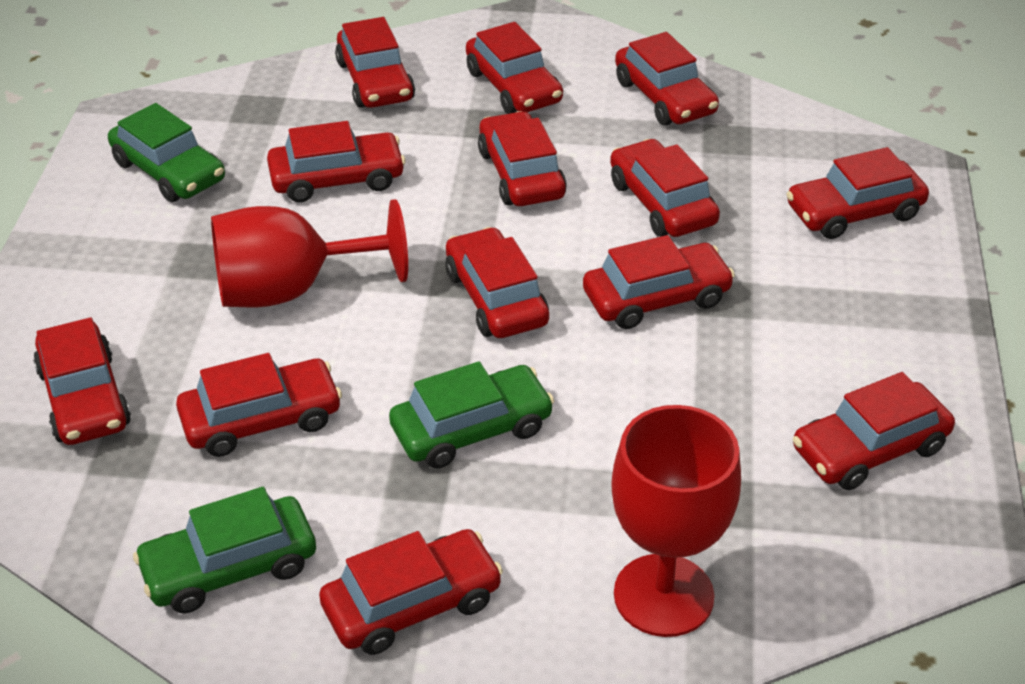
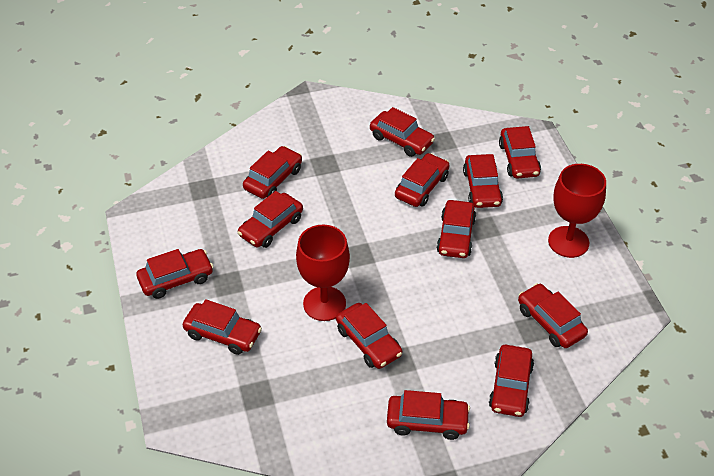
green car: [108,103,225,202] [133,487,316,613] [389,361,554,468] = 3 -> none = 0

